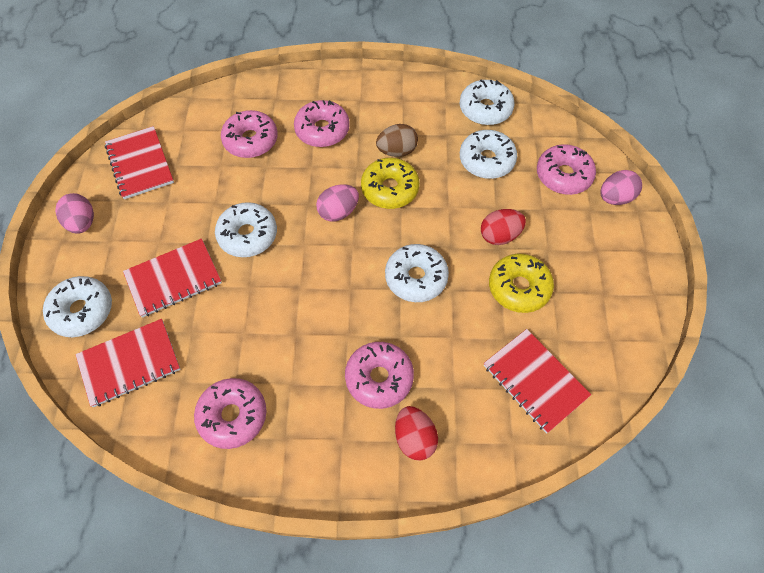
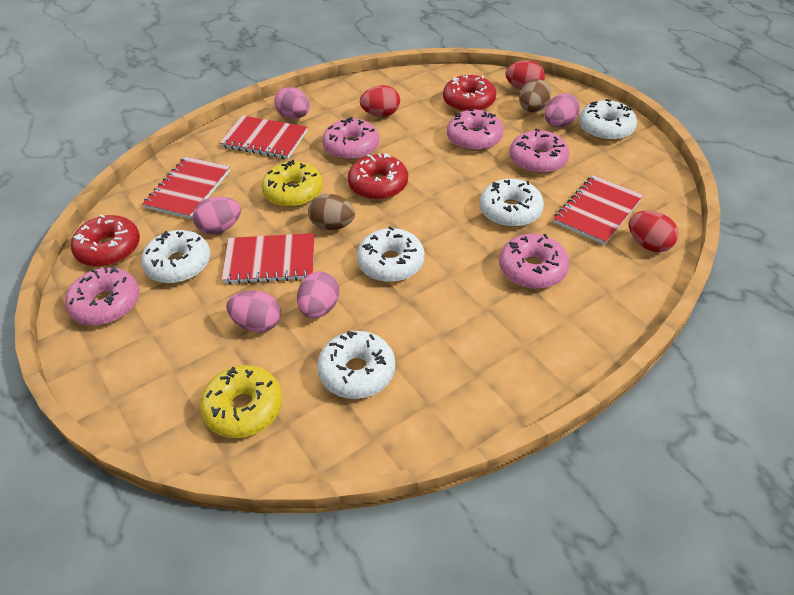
brown egg: [376,124,418,157] = 1 -> [308,194,355,230] [519,79,551,112] = 2
pink egg: [55,193,94,234] [316,184,359,222] [600,170,642,205] = 3 -> [193,197,241,234] [226,290,281,332] [274,87,310,119] [297,271,339,318] [545,93,580,127] = 5
red donut: none = 0 -> [71,214,140,267] [348,153,408,200] [443,75,496,112] = 3
red egg: [395,406,438,461] [481,209,526,245] = 2 -> [360,85,400,117] [506,60,545,90] [629,211,679,252] = 3

